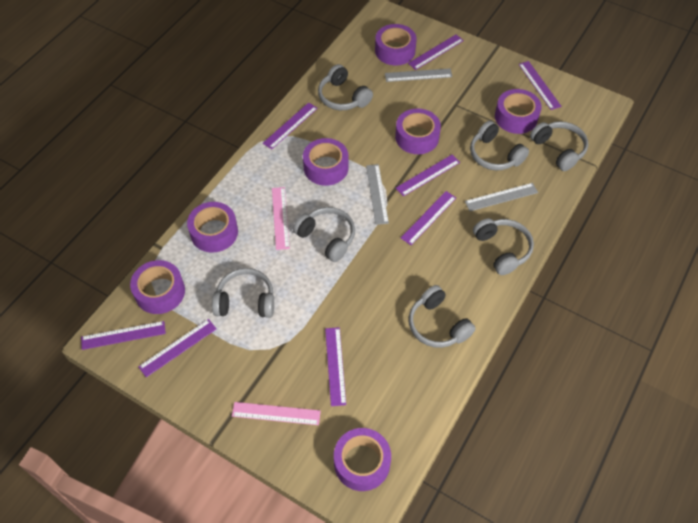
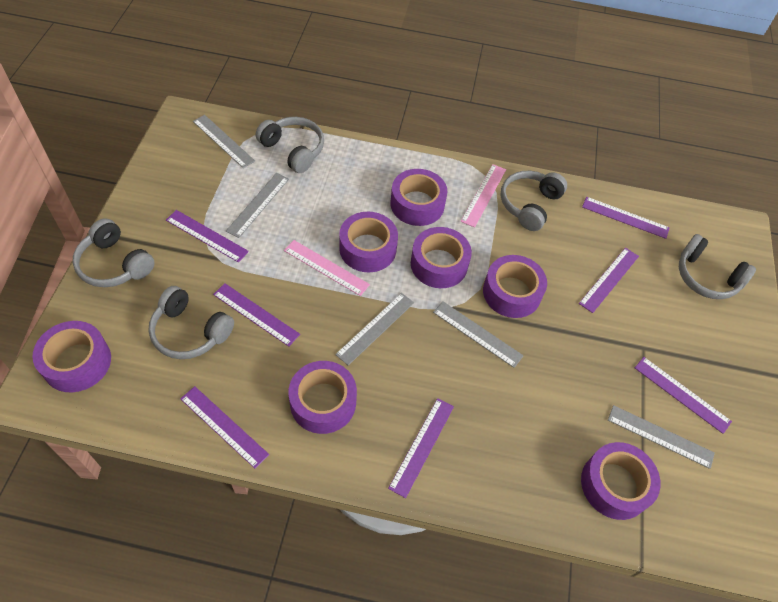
grey headphones: [212,268,274,318] [293,207,355,262] [318,64,373,110] [409,285,475,348] [470,121,529,170] [473,218,534,275] [530,121,588,171] = 7 -> [72,218,155,287] [148,286,234,359] [255,117,324,173] [500,171,567,231] [679,234,756,299] = 5
grey ruler: [366,164,389,225] [385,68,452,82] [465,183,538,211] = 3 -> [193,115,255,168] [226,173,289,238] [335,293,414,366] [433,301,524,368] [608,405,715,469] = 5
purple ruler: [81,321,166,350] [138,319,217,377] [263,102,318,149] [325,327,346,406] [396,155,460,197] [401,191,456,245] [408,35,464,70] [518,61,562,110] = 8 -> [166,210,249,262] [180,386,269,469] [213,283,300,347] [388,398,454,498] [579,248,639,313] [582,197,670,239] [635,357,732,434] = 7

